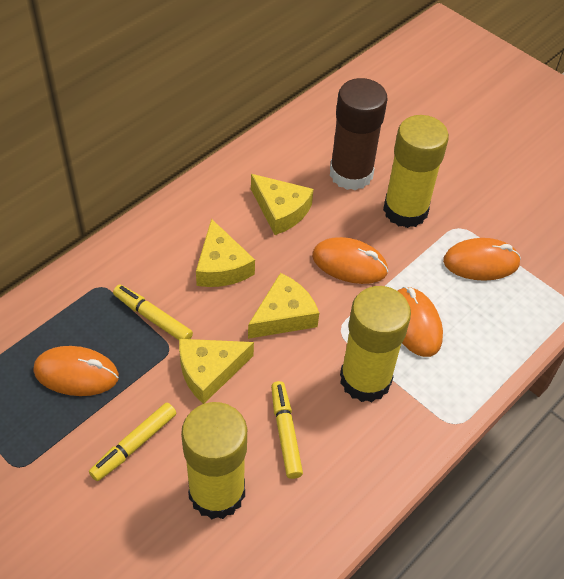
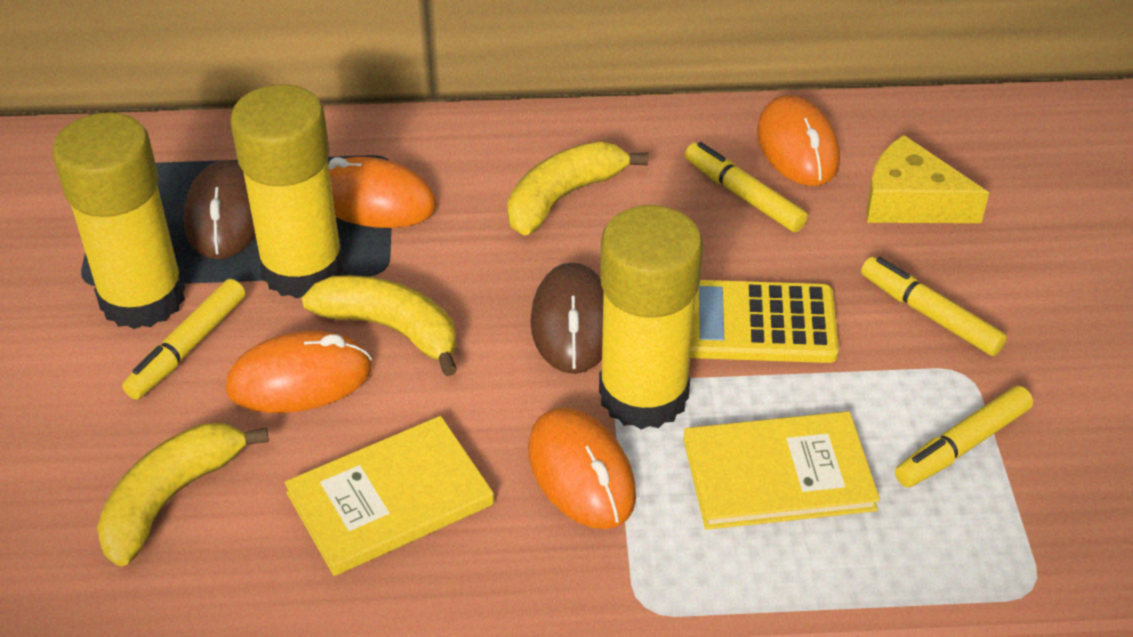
brown glue stick: [330,78,387,190] = 1 -> none = 0
brown mouse: none = 0 -> [184,160,256,259] [530,262,603,374] = 2
yellow banana: none = 0 -> [97,423,269,566] [302,275,457,376] [507,142,648,235] = 3
yellow book: none = 0 -> [284,416,494,576] [684,411,880,530] = 2
yellow calculator: none = 0 -> [690,280,839,363] = 1
yellow cheese: [179,339,254,404] [196,219,255,287] [248,273,319,339] [251,174,314,235] = 4 -> [866,135,989,223] = 1
yellow marker: [89,402,176,481] [113,284,193,340] [271,381,303,479] = 3 -> [122,279,246,399] [685,142,808,232] [861,257,1007,356] [895,386,1033,487] = 4

